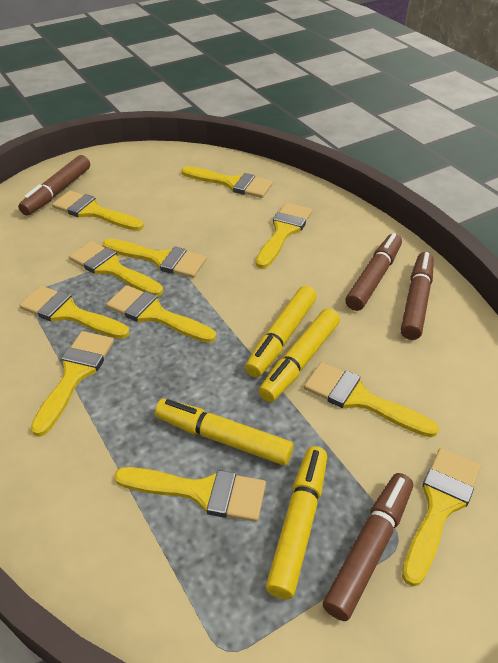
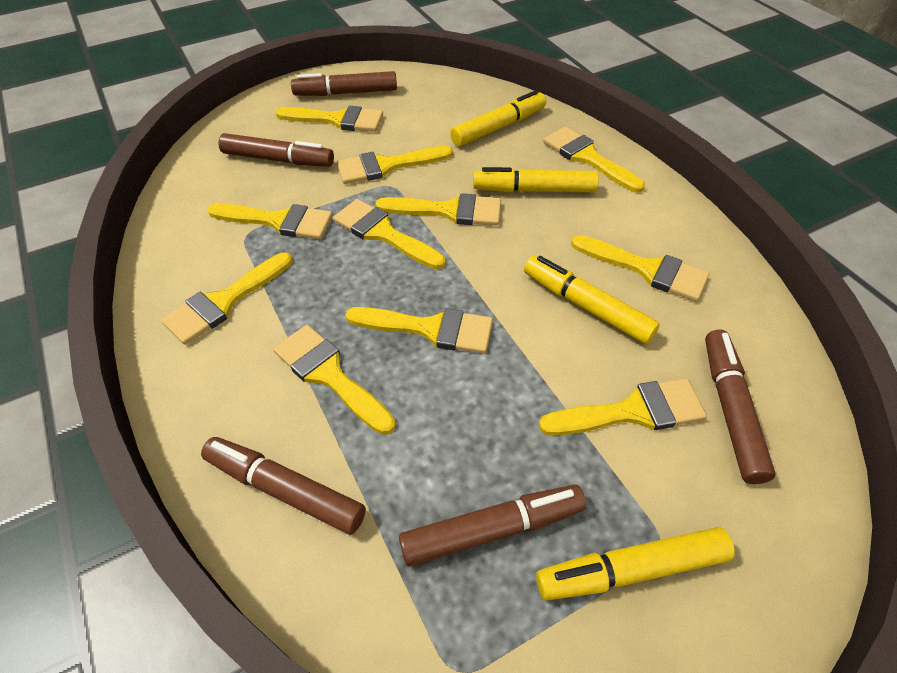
brown marker: [18,155,90,216] [323,473,413,621] [345,233,402,311] [401,252,434,340] = 4 -> [201,437,366,535] [218,133,334,167] [291,71,397,96] [399,485,586,567] [705,329,776,484] = 5

